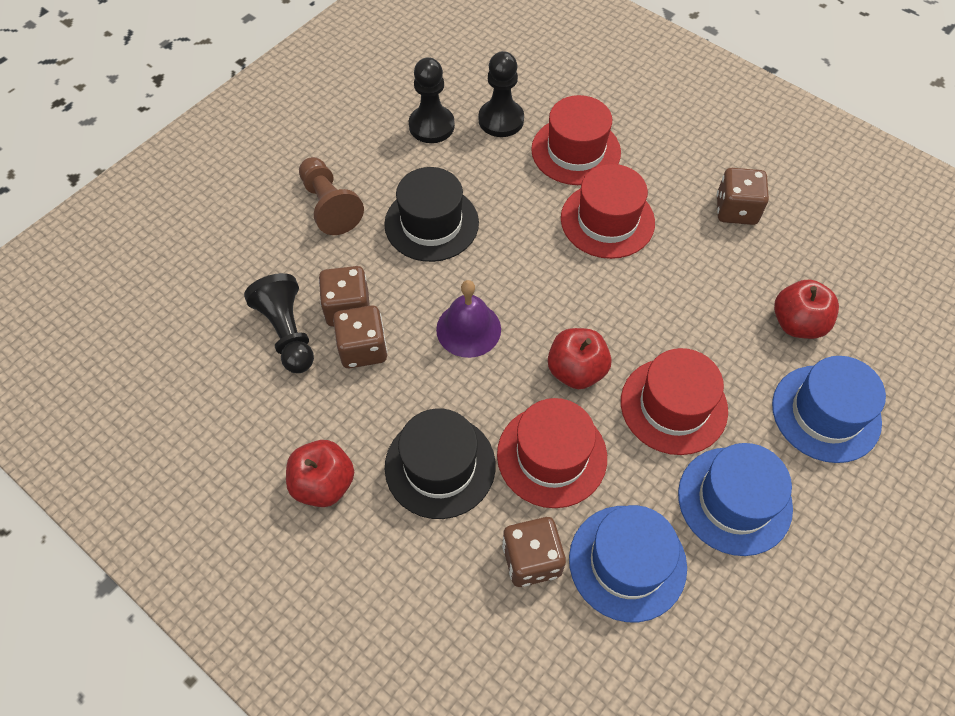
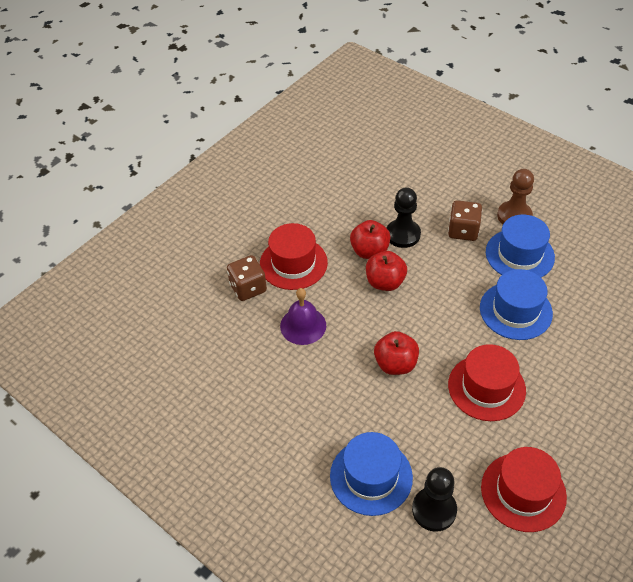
black hat: [384,167,479,262] [385,408,496,519] = 2 -> none = 0
black pawn: [244,273,314,373] [409,57,455,143] [479,51,524,137] = 3 -> [387,187,421,248] [412,467,457,532] = 2
brown dice: [319,266,370,327] [333,305,387,368] [502,517,566,587] [717,168,769,225] = 4 -> [227,255,267,301] [448,200,482,241] = 2
red hat: [497,398,607,508] [531,95,621,185] [561,164,655,259] [621,348,728,455] = 4 -> [260,223,328,290] [448,344,526,421] [481,447,567,532] = 3

